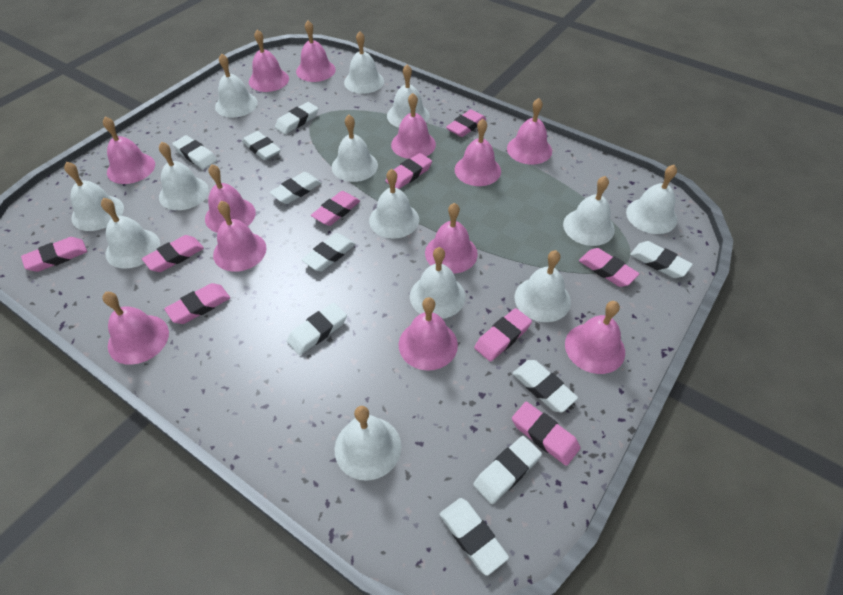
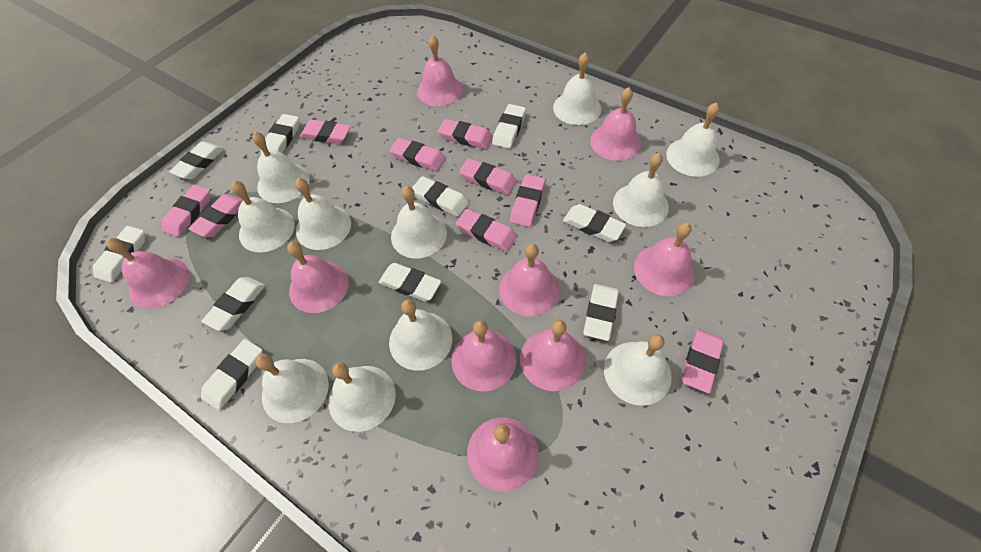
pink bell: [102,292,169,365] [103,117,155,184] [205,164,256,233] [213,201,267,272] [249,30,289,92] [296,20,336,82] [391,93,436,159] [399,297,458,371] [425,203,478,274] [455,119,501,186] [507,98,552,164] [565,301,625,374] = 12 -> [106,238,189,309] [287,242,349,313] [417,35,463,106] [451,320,516,392] [467,417,539,492] [499,244,560,316] [520,320,586,391] [590,87,641,161] [634,223,695,296] = 9
white bell: [64,162,124,231] [101,198,160,269] [159,142,209,210] [215,53,258,118] [332,115,378,182] [335,406,401,481] [344,31,384,94] [369,169,419,239] [387,65,429,128] [410,247,465,319] [514,250,571,322] [563,176,615,246] [626,165,677,234] = 13 -> [231,181,295,252] [252,131,310,203] [256,354,329,423] [295,178,351,250] [328,362,396,432] [389,299,452,371] [391,186,447,258] [553,53,601,125] [604,334,672,406] [613,153,669,227] [666,102,720,177] = 11

